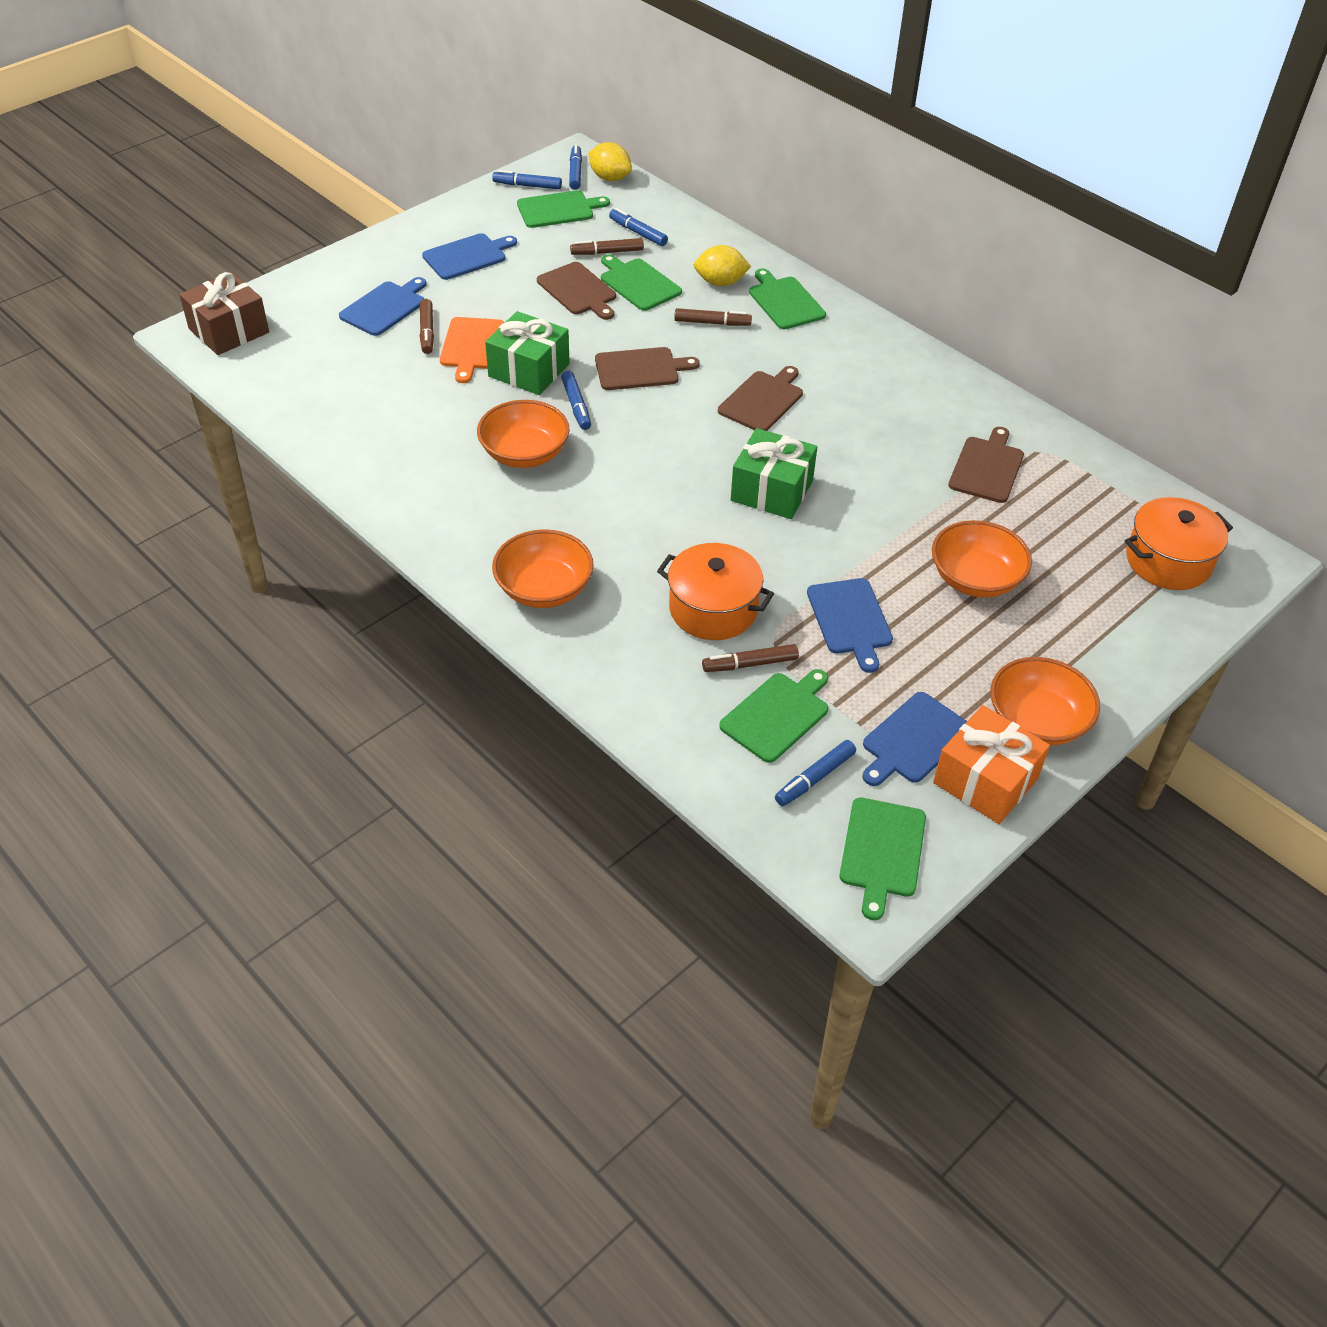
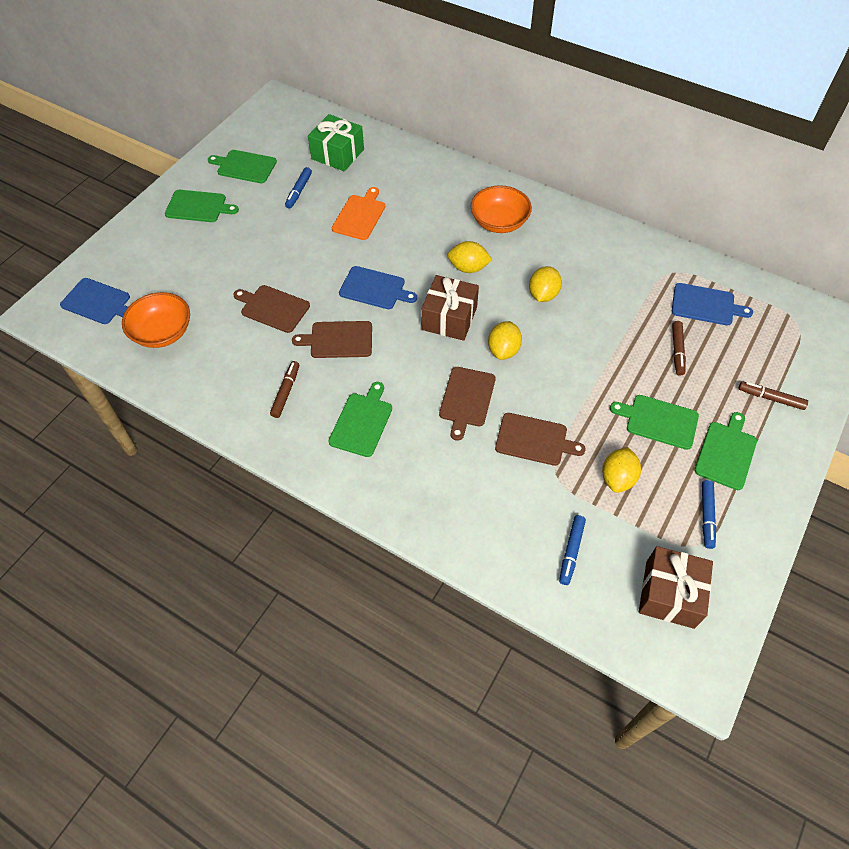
blue cutting board: [339,277,426,336] [422,233,517,280] [807,578,893,673] [862,692,967,786] = 4 -> [60,278,130,324] [339,266,417,309] [672,283,753,326] = 3
blue marker: [492,170,562,189] [561,371,591,430] [569,145,582,190] [609,208,668,246] [775,740,856,806] = 5 -> [285,167,312,209] [559,515,586,585] [702,480,716,549] = 3
brown gift: [179,272,269,355] = 1 -> [421,275,479,341] [639,546,713,629] = 2
brown marker: [420,299,434,354] [570,238,644,255] [674,308,752,326] [702,644,799,672] = 4 -> [270,361,299,418] [672,321,686,376] [738,381,808,410] = 3
green gift: [485,311,570,395] [731,428,817,519] = 2 -> [308,114,364,171] = 1
orange bowl: [477,400,569,468] [492,529,594,608] [932,520,1032,598] [990,657,1100,746] = 4 -> [122,292,190,348] [471,185,532,233] = 2
orange gift: [933,705,1050,824] = 1 -> none = 0
orange pot: [657,543,774,640] [1125,497,1233,590] = 2 -> none = 0
yellow lemon: [588,142,632,181] [694,245,751,286] = 2 -> [448,241,492,273] [488,321,522,360] [529,266,562,302] [602,447,641,493] = 4

